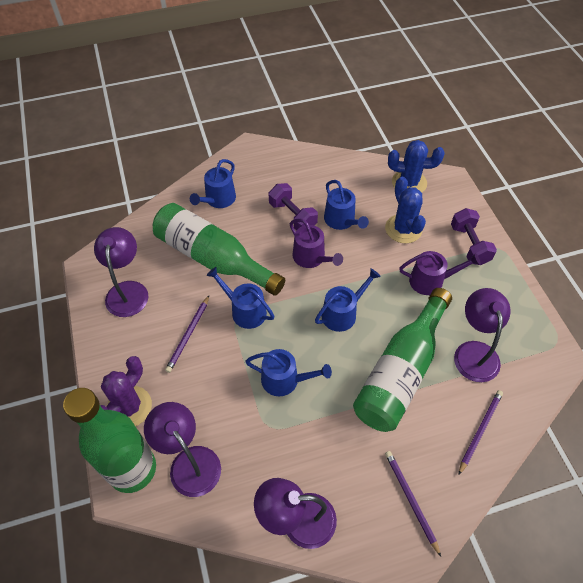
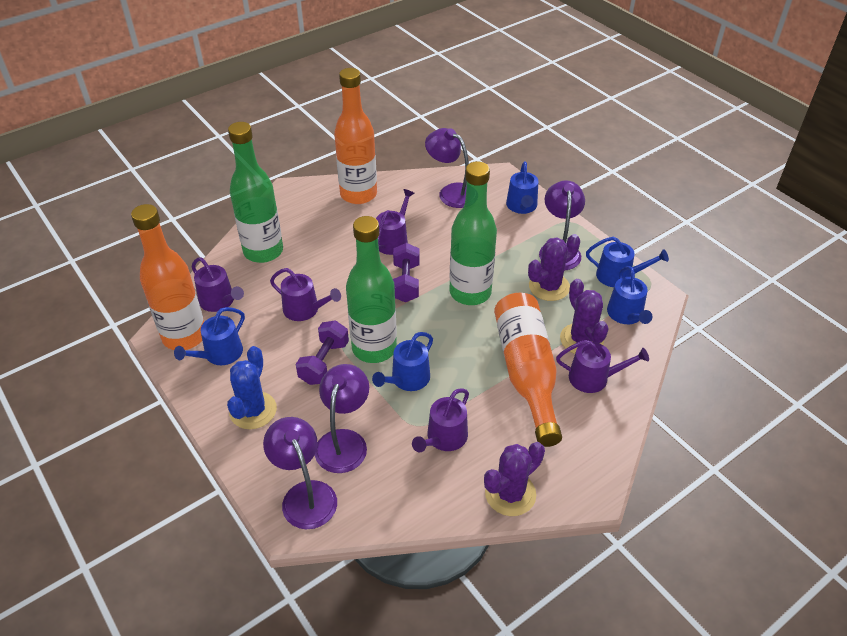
blue cactus: [385,177,426,243] [388,140,444,192] = 2 -> [227,346,277,429] = 1
orange bottle: none = 0 -> [131,204,204,350] [334,68,377,204] [494,293,562,447] = 3
purple cactus: [100,356,152,426] = 1 -> [484,442,545,516] [528,234,580,301] [560,279,609,354] = 3
purple pencil: [165,296,209,373] [385,451,441,557] [459,390,503,474] = 3 -> none = 0
purple watering can: [290,218,343,268] [399,251,481,295] = 2 -> [192,257,244,312] [270,268,341,321] [376,189,415,255] [412,388,469,452] [556,340,649,393] = 5

